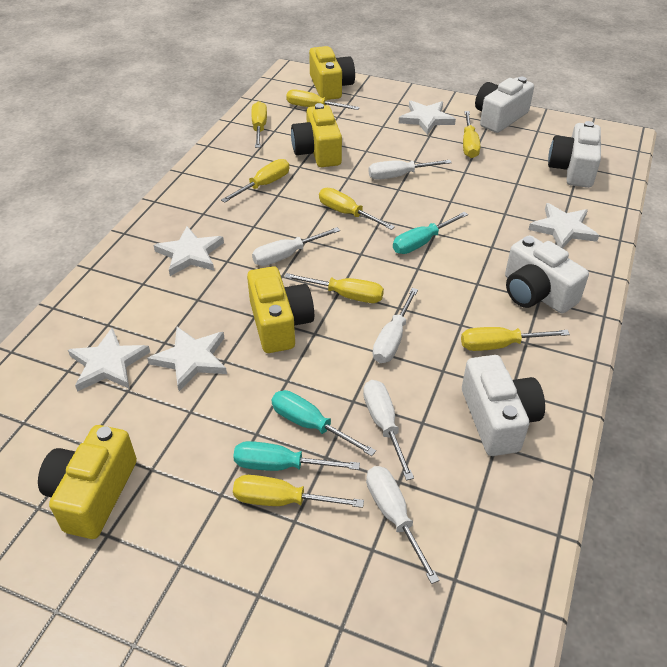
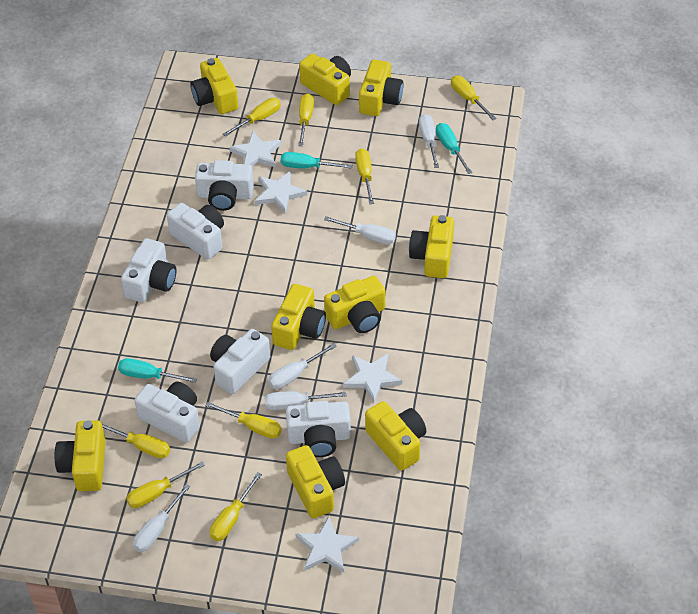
white camera: [462,355,545,456] [475,77,534,133] [505,235,589,314] [548,121,601,188] = 4 -> [121,238,176,303] [135,381,200,442] [167,203,224,260] [195,160,254,211] [210,329,270,394] [286,401,351,457] = 6
white star: [68,328,150,392] [147,327,227,391] [153,226,224,276] [399,101,456,135] [528,203,599,248] = 5 -> [229,131,281,168] [255,171,307,214] [295,516,359,573] [343,354,402,403] = 4
yellow camera: [38,425,137,539] [247,266,314,353] [291,103,342,167] [309,46,355,100] = 4 -> [55,420,106,491] [190,58,238,114] [271,284,326,350] [286,445,345,518] [299,53,351,105] [324,276,385,333] [359,59,404,116] [365,401,426,471] [409,215,454,278] = 9

